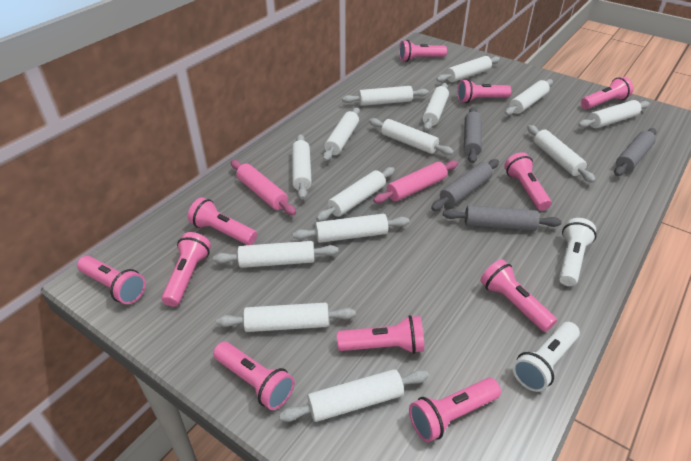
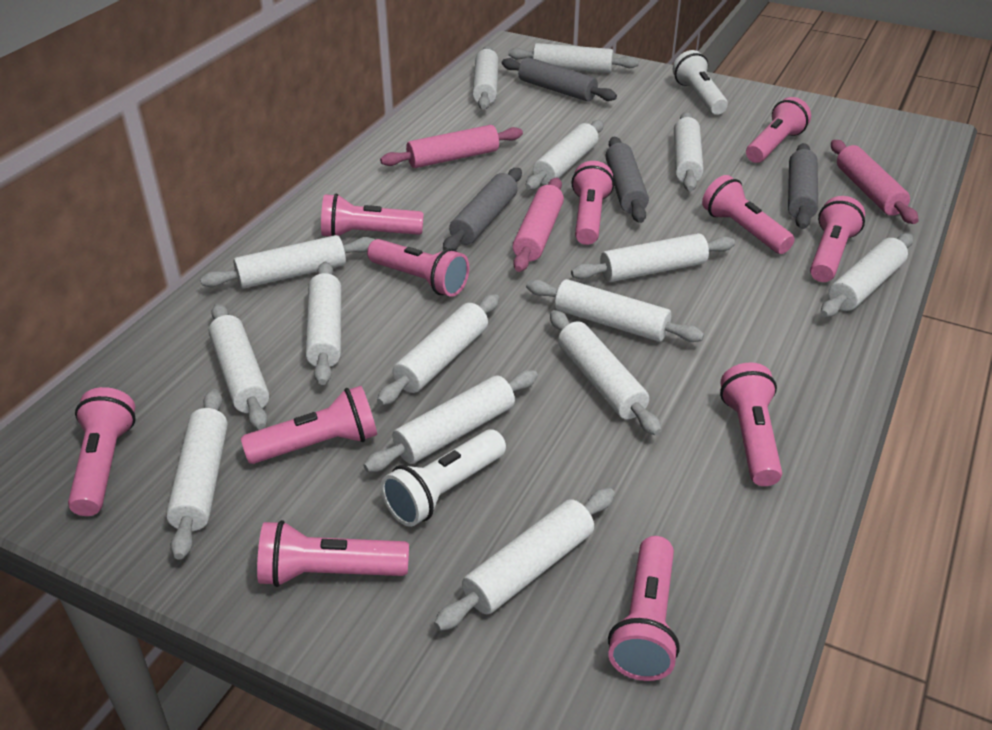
pink rolling pin: [231,160,296,215] [373,160,458,203] = 2 -> [380,125,523,168] [513,178,564,272] [831,140,919,224] = 3
white rolling pin: [213,241,338,268] [216,303,356,332] [279,369,429,422] [292,134,312,200] [293,214,409,243] [316,167,395,221] [323,107,360,161] [342,86,429,106] [369,118,454,155] [423,83,449,131] [436,56,500,82] [505,79,553,116] [527,125,596,183] [578,100,650,128] = 14 -> [166,389,228,560] [200,235,375,289] [209,303,269,430] [305,262,341,385] [364,370,538,472] [377,294,499,406] [434,488,615,631] [472,46,499,110] [508,43,639,73] [525,120,604,190] [526,279,704,342] [550,310,662,436] [571,233,735,282] [674,112,704,191] [821,233,913,317] = 15

